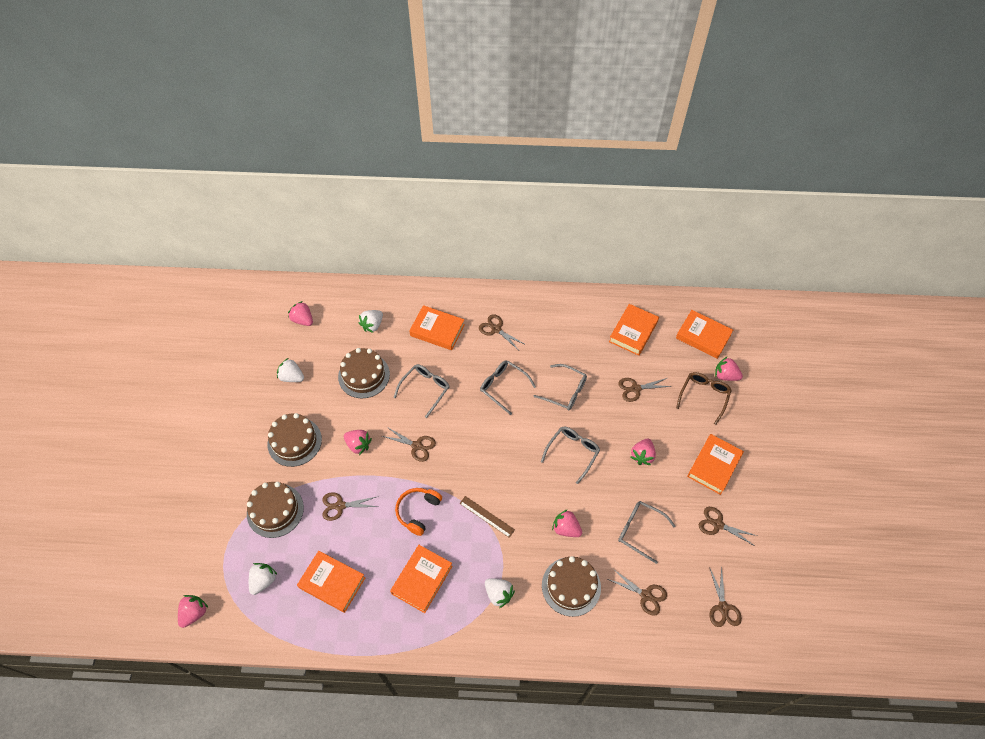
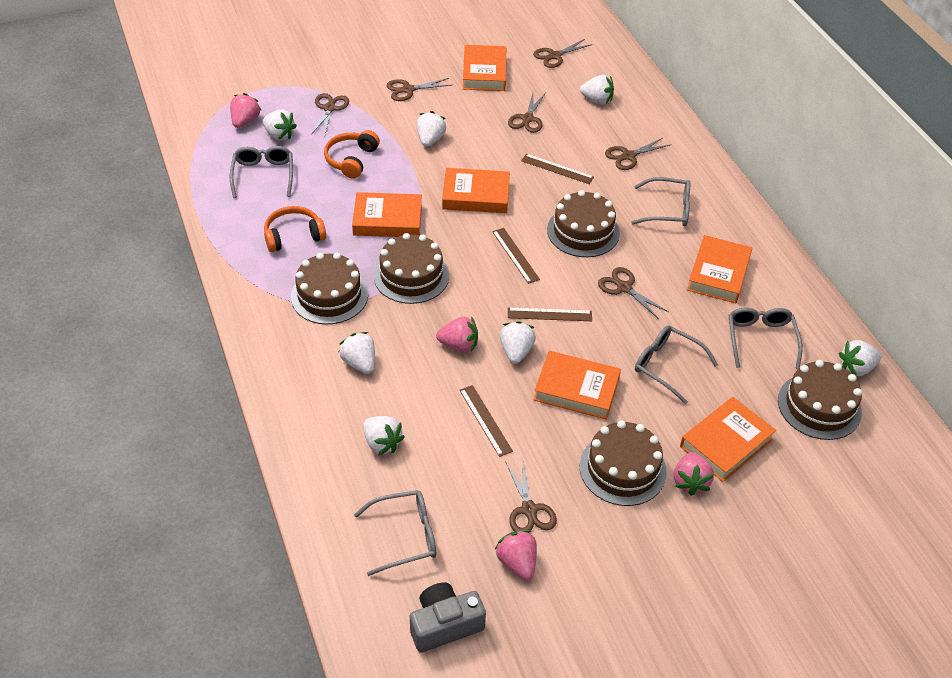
brown cake: [247,482,304,538] [267,413,322,467] [338,348,390,398] [542,556,601,617] = 4 -> [291,253,368,324] [374,233,449,304] [547,190,620,257] [579,420,667,506] [778,360,862,440] = 5
brown glasses: [676,372,732,425] = 1 -> none = 0
brown ruler: [459,496,515,538] = 1 -> [460,385,513,457] [492,228,540,284] [508,308,592,321] [521,154,594,184] = 4
grey camera: none = 0 -> [410,582,486,653] = 1
orange headphones: [395,488,442,536] = 1 -> [264,206,326,252] [324,130,380,179] = 2
pink strawberry: [178,595,208,628] [288,301,313,326] [344,430,372,455] [552,509,582,537] [631,439,656,465] [715,356,743,381] = 6 -> [230,93,262,128] [436,316,478,353] [494,530,537,580] [674,452,714,496] = 4
white strawberry: [249,563,278,595] [277,358,304,382] [359,310,383,333] [485,578,515,608] = 4 -> [262,110,297,140] [338,332,375,374] [363,416,405,455] [416,111,446,147] [500,321,536,364] [580,75,614,104] [839,340,881,376] = 7

